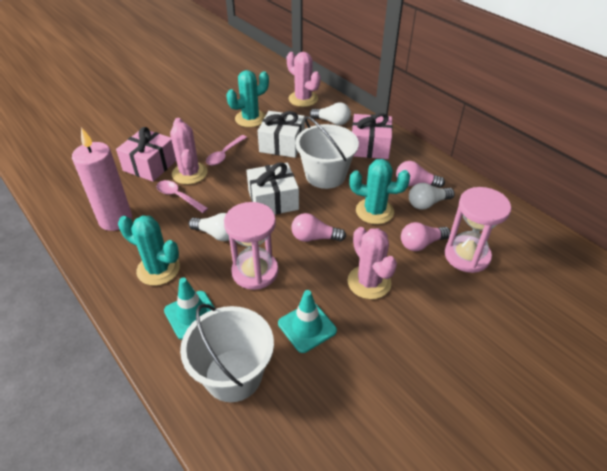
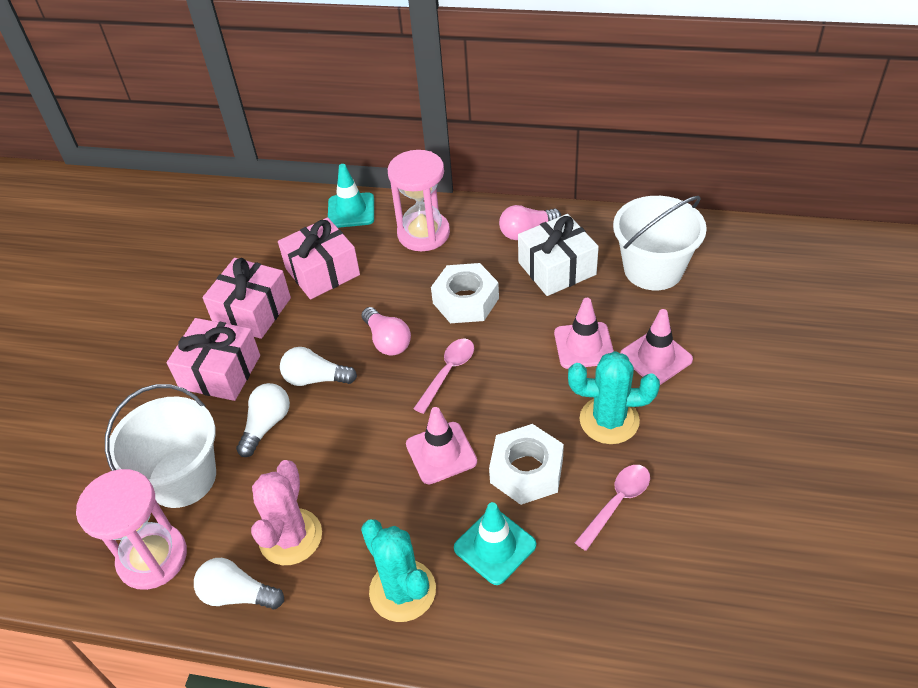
pink cactus: [170,118,208,184] [287,52,321,107] [348,227,397,299] = 3 -> [251,460,322,565] = 1
pink candle: [72,127,132,231] = 1 -> none = 0
pink gift: [116,127,176,182] [352,113,393,159] = 2 -> [167,318,260,401] [202,258,291,339] [278,218,360,299] = 3
pink light bulb: [291,213,346,242] [396,161,445,188] [401,222,451,251] = 3 -> [361,307,411,356] [499,205,561,240] = 2
pink traffic cone: none = 0 -> [406,407,477,484] [554,298,614,369] [620,309,693,385] = 3
turquoise cactus: [118,216,180,286] [226,70,269,127] [349,159,410,224] = 3 -> [361,519,436,622] [568,351,660,444] = 2
white gift: [246,162,299,215] [258,111,305,158] = 2 -> [518,214,599,296] = 1
white nut: none = 0 -> [431,263,499,323] [489,424,564,505] = 2

